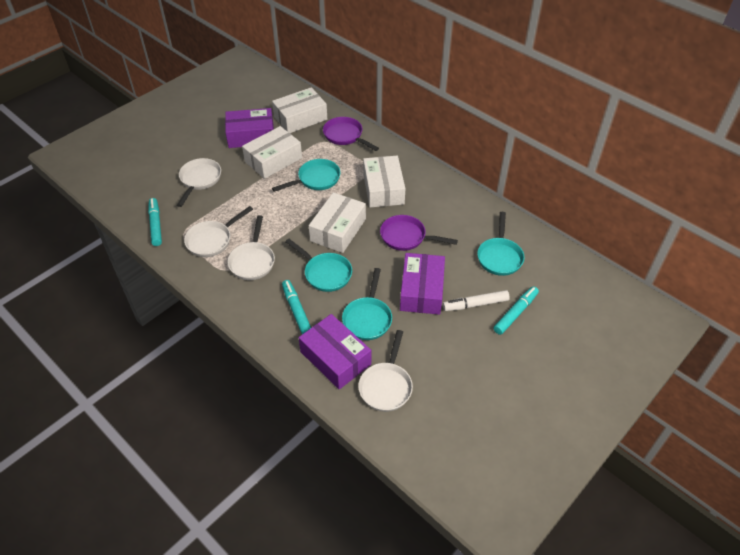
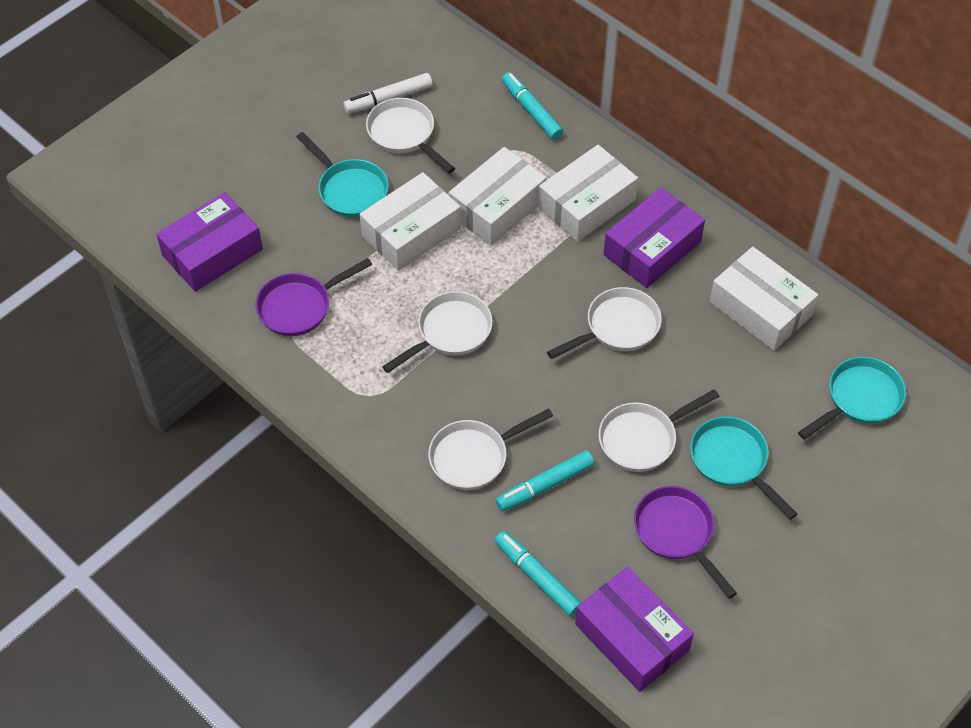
turquoise pan: [272,159,340,192] [285,239,352,292] [342,268,392,340] [477,212,525,276] = 4 -> [296,132,389,217] [690,416,797,520] [798,357,906,439] = 3
white pan: [177,158,221,207] [184,206,253,257] [227,215,275,280] [358,330,413,412] = 4 -> [366,98,455,173] [382,291,493,373] [428,408,553,490] [547,287,662,359] [598,389,719,472] = 5

